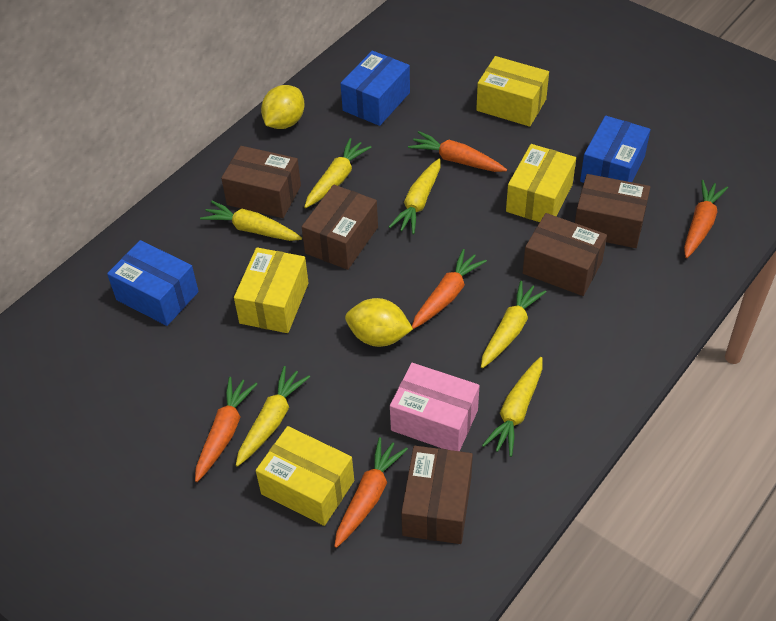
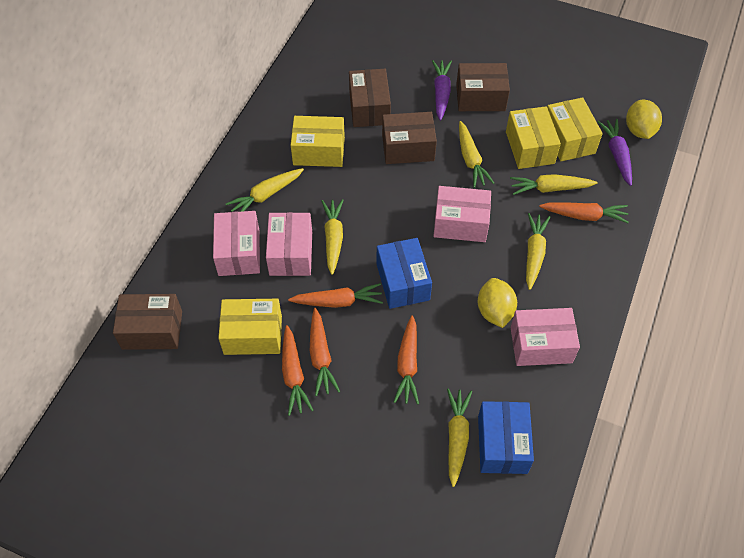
blue box: [107,240,199,326] [340,51,410,126] [580,116,650,183] = 3 -> [377,238,432,309] [478,401,534,474] = 2
brown box: [221,146,301,218] [302,185,378,270] [401,446,473,544] [523,213,607,296] [575,174,650,248] = 5 -> [113,294,182,350] [349,69,391,127] [382,112,437,164] [456,63,510,111] = 4
pink box: [390,363,480,451] = 1 -> [213,211,260,276] [266,212,312,276] [434,186,491,242] [511,308,580,366] = 4
purple carrot: none = 0 -> [432,60,452,121] [598,119,632,186] = 2

